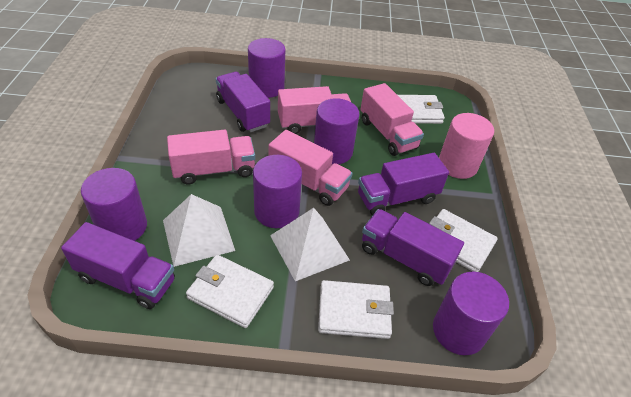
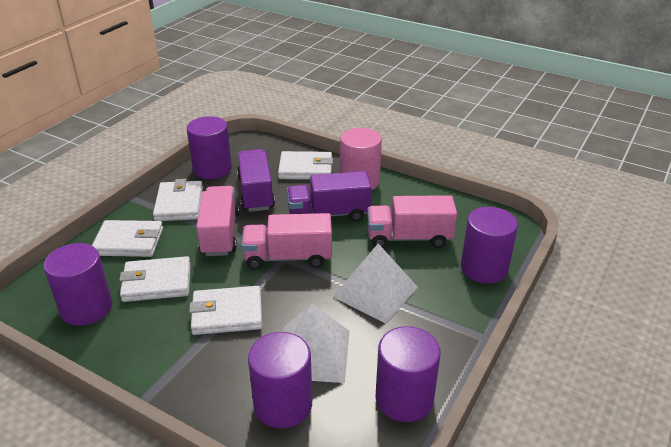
pink truck: [167,130,255,184] [269,130,353,206] [278,86,351,134] [360,83,424,156] = 4 -> [196,186,240,256] [241,213,332,270] [367,195,457,248] = 3
purple truck: [61,222,175,309] [216,72,270,132] [358,153,449,216] [362,209,464,286] = 4 -> [237,149,275,212] [287,171,372,222] = 2
white wallet: [186,255,274,328] [318,280,394,339] [398,95,445,124] [429,209,498,272] = 4 -> [92,220,163,257] [119,256,191,302] [153,179,203,221] [189,286,262,335] [278,151,333,180] = 5

